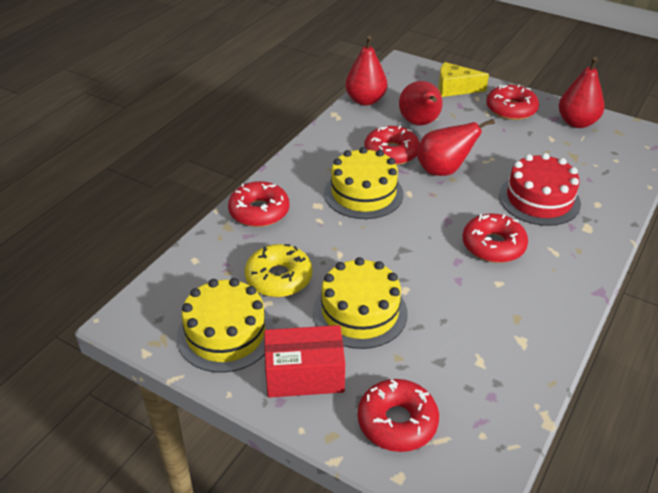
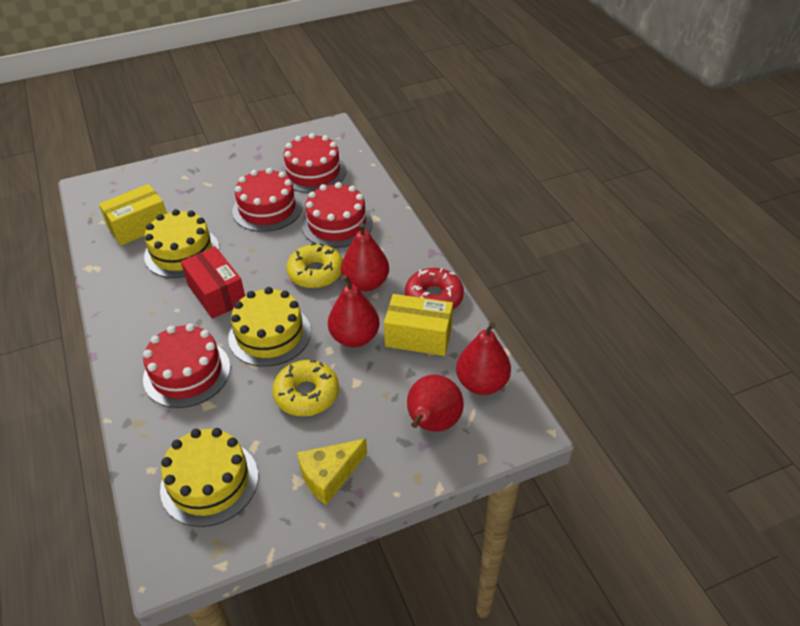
red cake: [499,153,581,226] = 1 -> [143,324,230,408] [232,168,302,232] [281,133,346,193] [301,182,373,248] = 4
red donut: [228,181,290,227] [358,379,439,452] [365,126,420,165] [463,214,528,263] [486,85,539,120] = 5 -> [405,268,464,309] = 1
yellow box: none = 0 -> [99,184,167,246] [384,294,453,356] = 2
yellow donut: [245,244,312,297] = 1 -> [272,360,339,416] [287,243,343,288] = 2

